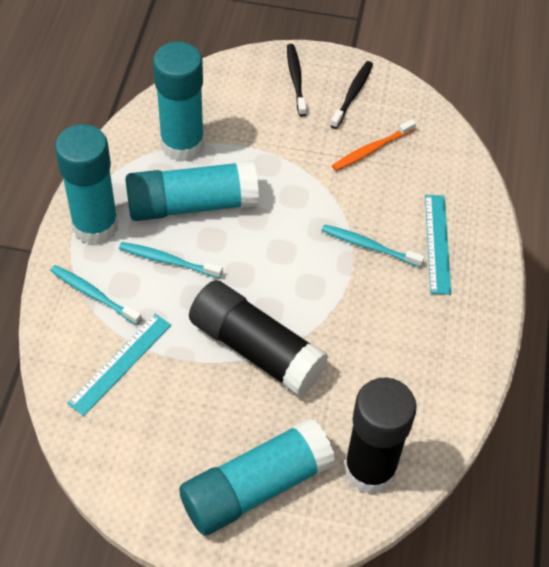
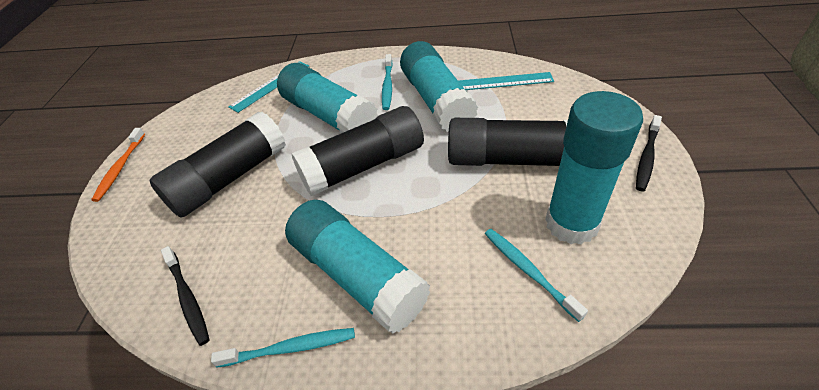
black glue stick: [189,280,328,396] [344,377,417,494] = 2 -> [149,112,286,217] [291,106,424,196] [448,118,568,166] = 3

